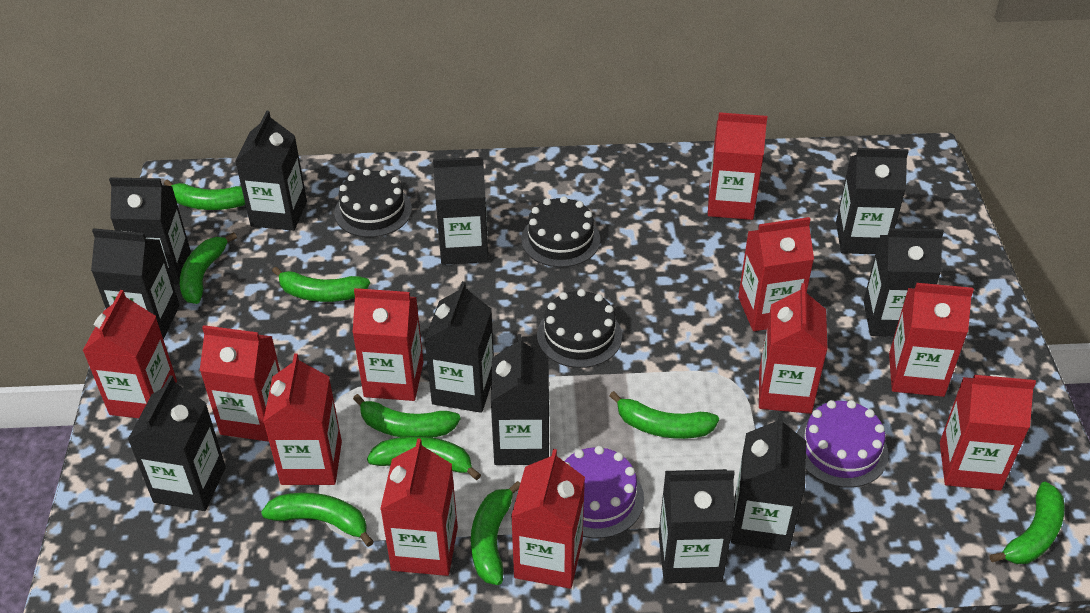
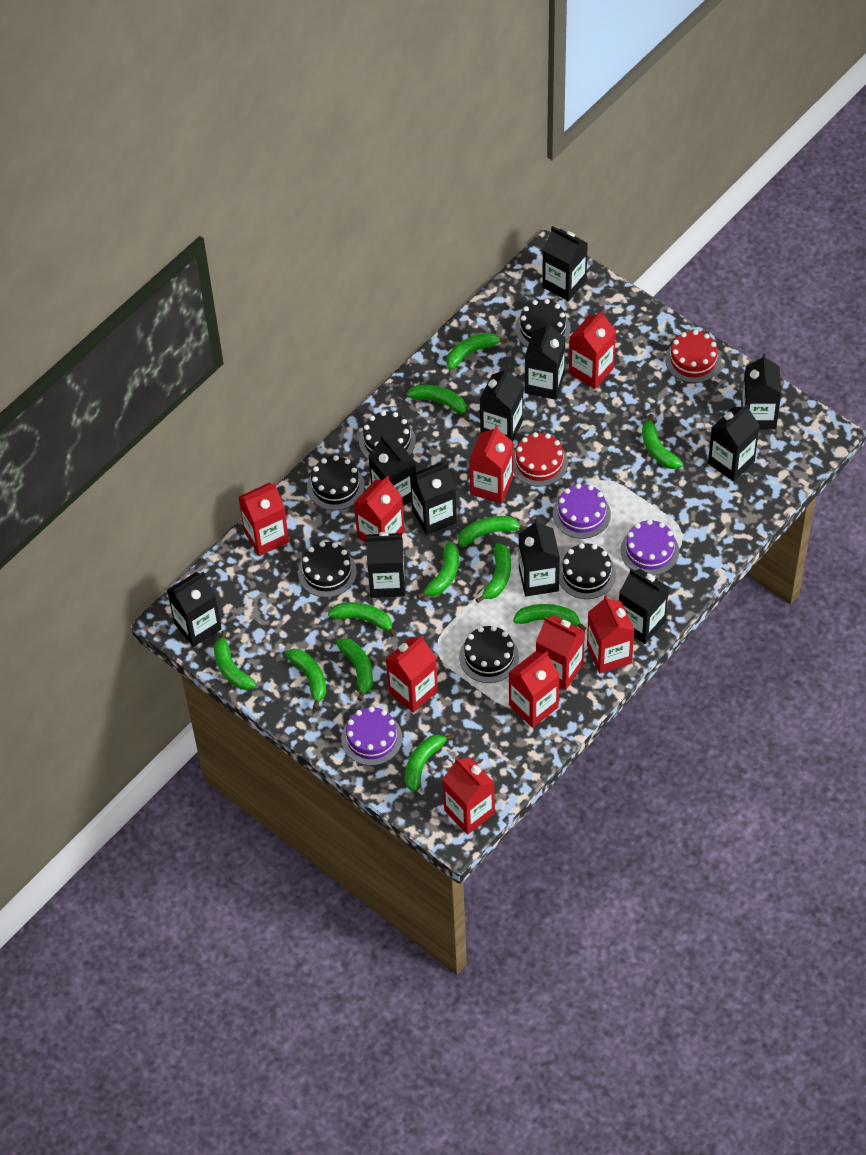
black cake: [334,169,412,237] [521,196,600,267] [537,289,622,368] = 3 -> [298,541,357,597] [307,455,364,510] [359,411,416,459] [459,626,519,683] [515,299,570,347] [559,543,616,599] = 6
green banana: [164,179,245,210] [180,232,237,304] [261,493,374,547] [272,266,370,302] [353,394,460,438] [367,436,481,480] [471,481,520,585] [609,391,719,439] [989,481,1065,564] = 9 -> [214,631,256,690] [285,648,326,709] [328,602,397,637] [336,638,373,701] [405,733,454,792] [407,385,470,420] [417,542,459,599] [446,333,507,370] [458,516,528,546] [475,543,511,603] [513,604,586,631] [642,414,683,469] = 12
purple cake: [564,446,644,538] [797,400,888,488] = 2 -> [342,706,402,766] [553,483,611,539] [621,519,679,576] = 3
red cake: none = 0 -> [513,432,568,487] [665,330,722,383] = 2
red carton: [83,290,177,418] [200,325,280,442] [263,353,342,485] [352,288,423,401] [380,438,458,576] [511,449,585,589] [708,112,767,220] [738,217,814,331] [759,283,828,414] [889,283,974,397] [940,375,1036,491] = 11 -> [239,483,289,556] [354,476,405,543] [386,636,438,713] [442,757,495,835] [469,425,513,504] [509,651,560,728] [536,616,585,690] [569,310,616,389] [587,595,634,674] = 9

